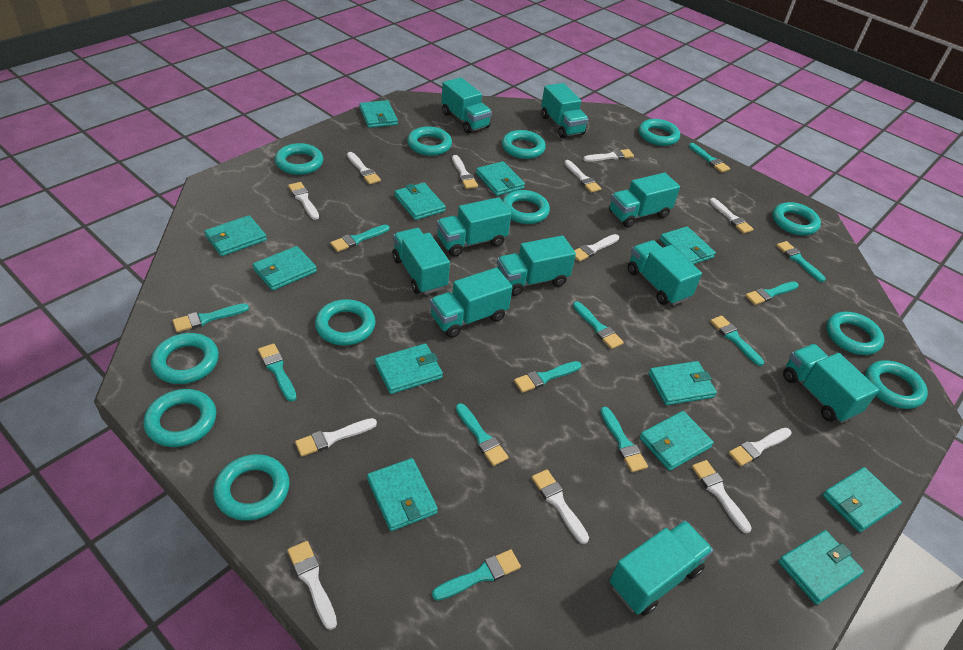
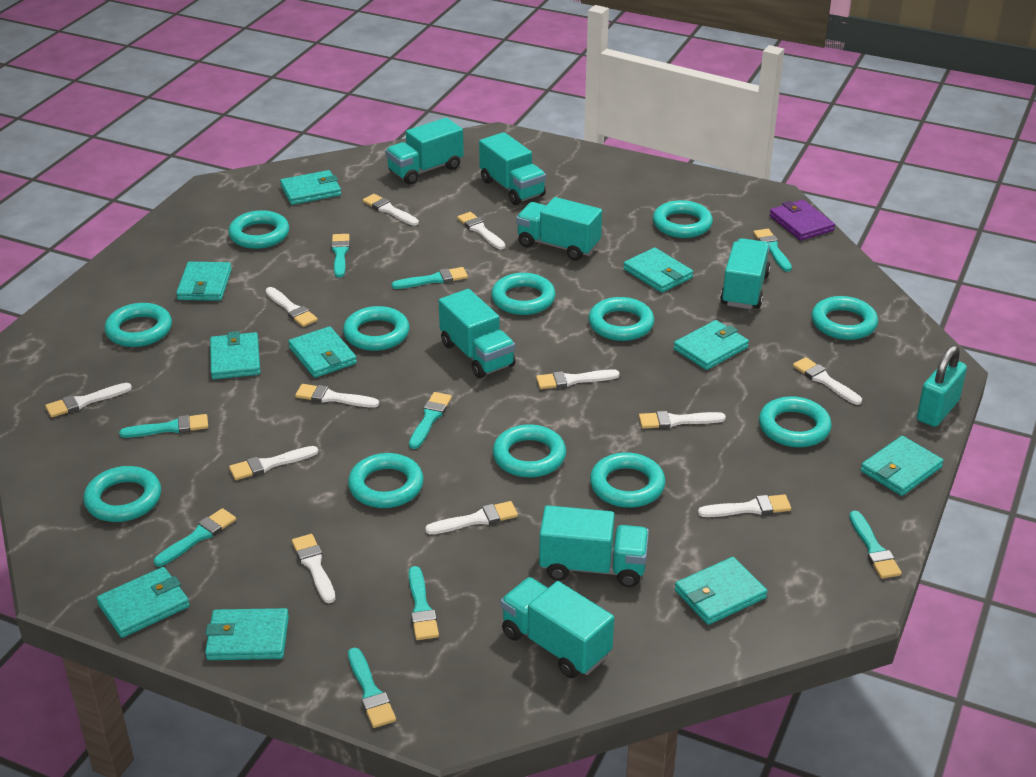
purple wallet: none = 0 -> [769,200,835,241] = 1
turquoise brush: [173,303,249,332] [258,343,297,402] [330,225,389,252] [432,549,521,601] [456,403,509,466] [514,361,581,393] [573,301,624,349] [600,407,648,472] [689,143,730,173] [710,316,764,366] [745,281,799,305] [776,241,826,282] = 12 -> [119,414,208,438] [154,508,236,566] [331,234,350,278] [348,647,396,728] [392,267,468,289] [409,392,452,449] [409,566,439,640] [753,229,792,272] [849,511,902,579] = 9
turquoise padlock: none = 0 -> [917,345,967,427] = 1
turquoise truck: [392,228,450,294] [430,268,513,338] [437,197,511,257] [441,77,492,133] [497,236,576,296] [541,83,589,138] [609,173,680,228] [609,520,713,616] [628,240,702,305] [783,344,879,423] = 10 -> [385,118,464,185] [439,289,515,378] [479,132,546,205] [501,577,614,678] [516,197,602,261] [539,505,649,587] [720,238,771,309] = 7
turquoise wallet: [204,215,267,256] [252,246,317,291] [359,100,398,128] [367,458,438,531] [375,344,443,394] [395,183,445,220] [476,161,525,196] [639,411,714,471] [649,361,717,405] [660,226,716,264] [778,530,864,605] [823,467,902,532] = 12 -> [97,567,190,638] [176,262,232,301] [205,608,289,660] [210,331,260,379] [280,170,341,205] [288,326,357,378] [623,248,693,293] [674,320,749,370] [675,557,767,625] [861,436,944,496] = 10

